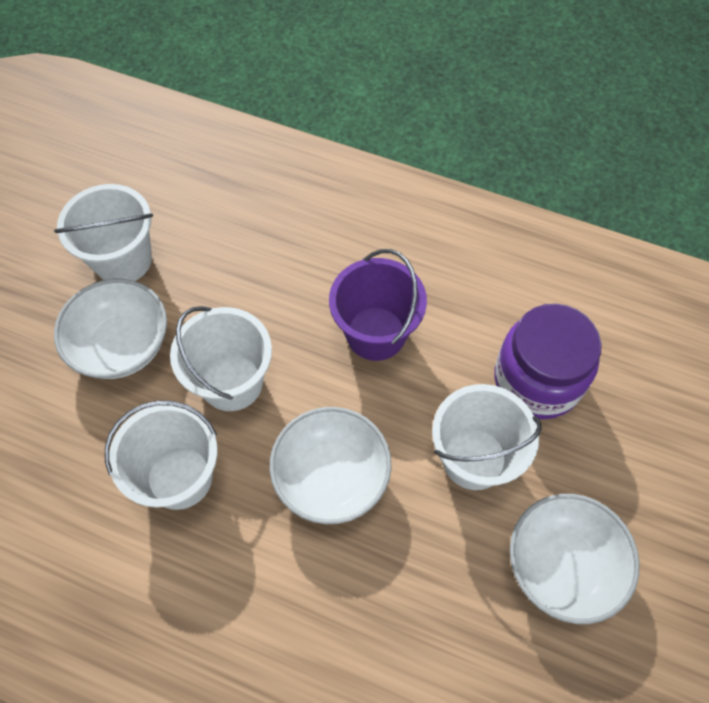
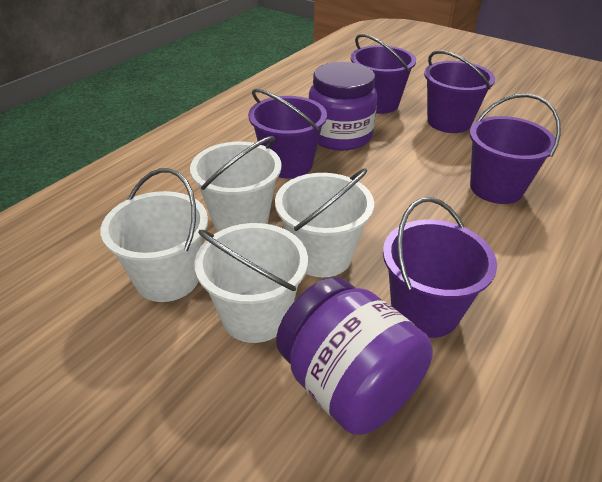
purple bucket: [329,249,427,361] = 1 -> [248,89,327,178] [351,34,416,114] [383,197,497,338] [424,50,495,133] [469,93,561,204] = 5
purple jar: [494,304,602,419] = 1 -> [276,277,433,435] [309,62,377,151] = 2
white bowl: [54,279,167,379] [270,407,392,524] [510,494,640,624] = 3 -> none = 0

